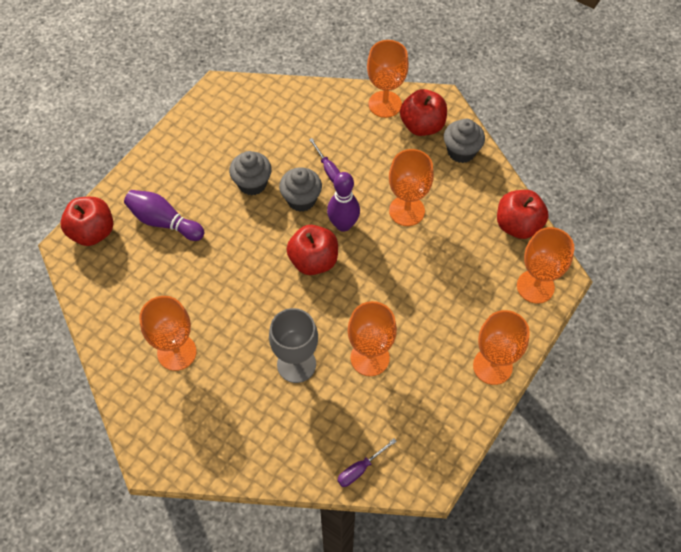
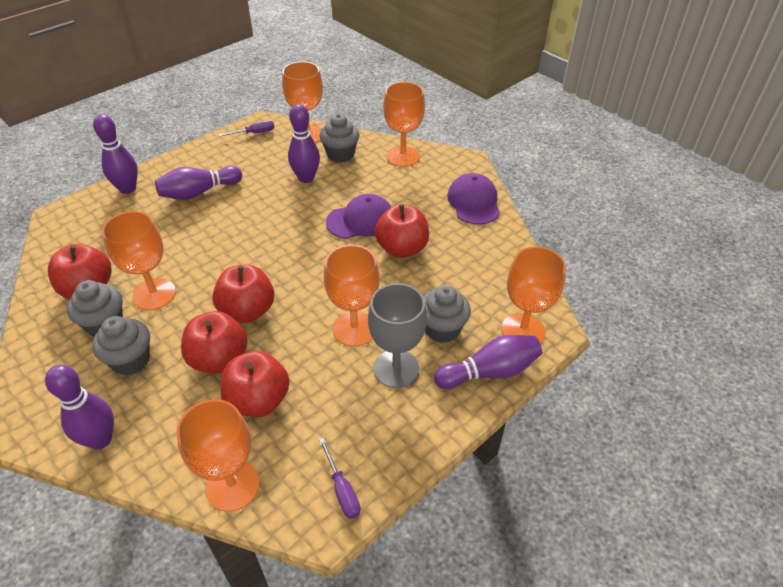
grey cupcake: [229,151,272,195] [279,167,322,212] [444,119,485,163] = 3 -> [67,280,123,337] [92,316,150,375] [319,114,359,162] [423,285,471,343] = 4
purple bowling pin: [124,190,204,241] [327,172,360,232] = 2 -> [45,365,114,449] [93,114,138,194] [155,166,242,200] [288,104,320,183] [434,335,542,389] = 5
purple cap: none = 0 -> [326,194,391,239] [447,173,500,225] = 2
red apple: [60,197,113,246] [287,225,338,275] [400,89,447,136] [497,190,549,239] = 4 -> [48,243,112,299] [181,311,248,374] [212,264,274,323] [220,351,290,417] [374,204,429,258] = 5

